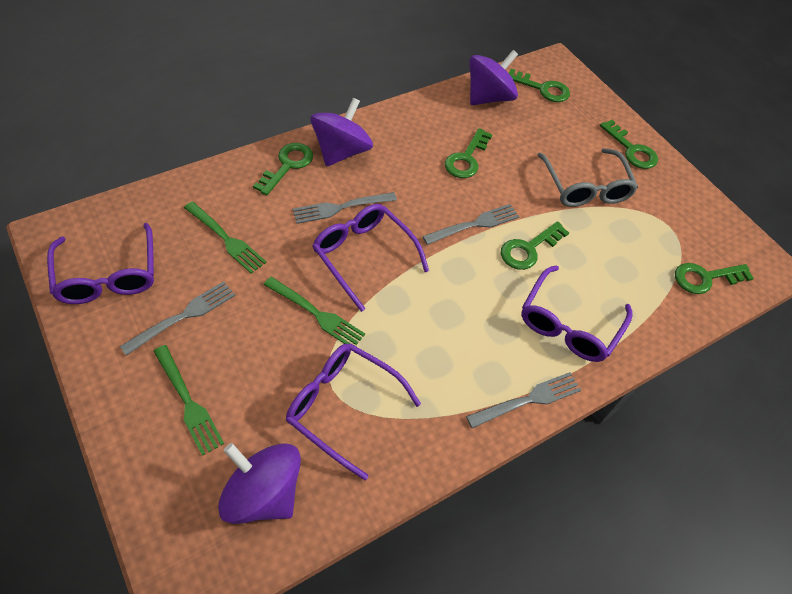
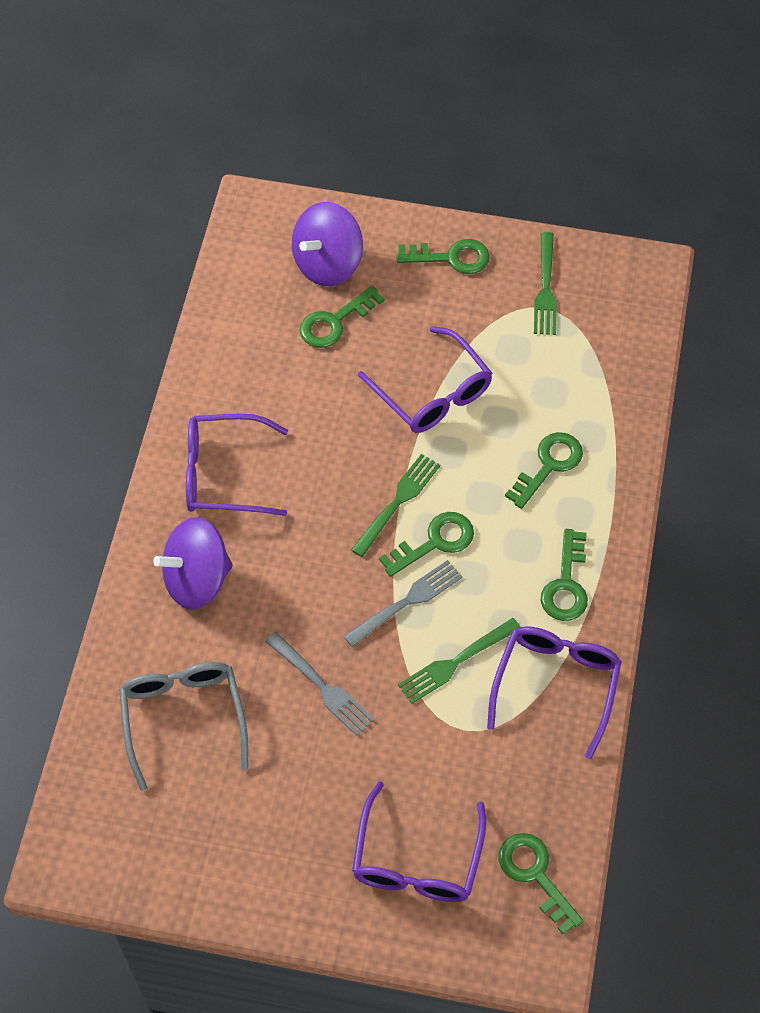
grey fork: [120,281,235,356] [293,192,397,224] [422,204,520,245] [466,372,581,428] = 4 -> [265,632,375,736] [343,560,462,647] = 2
purple spinning top: [218,443,301,524] [310,98,373,166] [469,50,518,105] = 3 -> [153,517,233,610] [292,202,363,286] = 2

